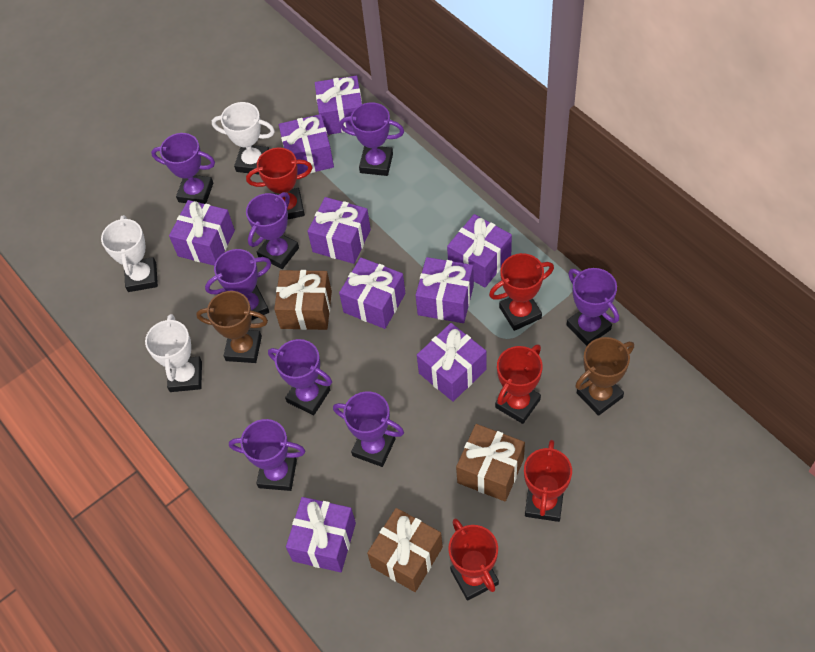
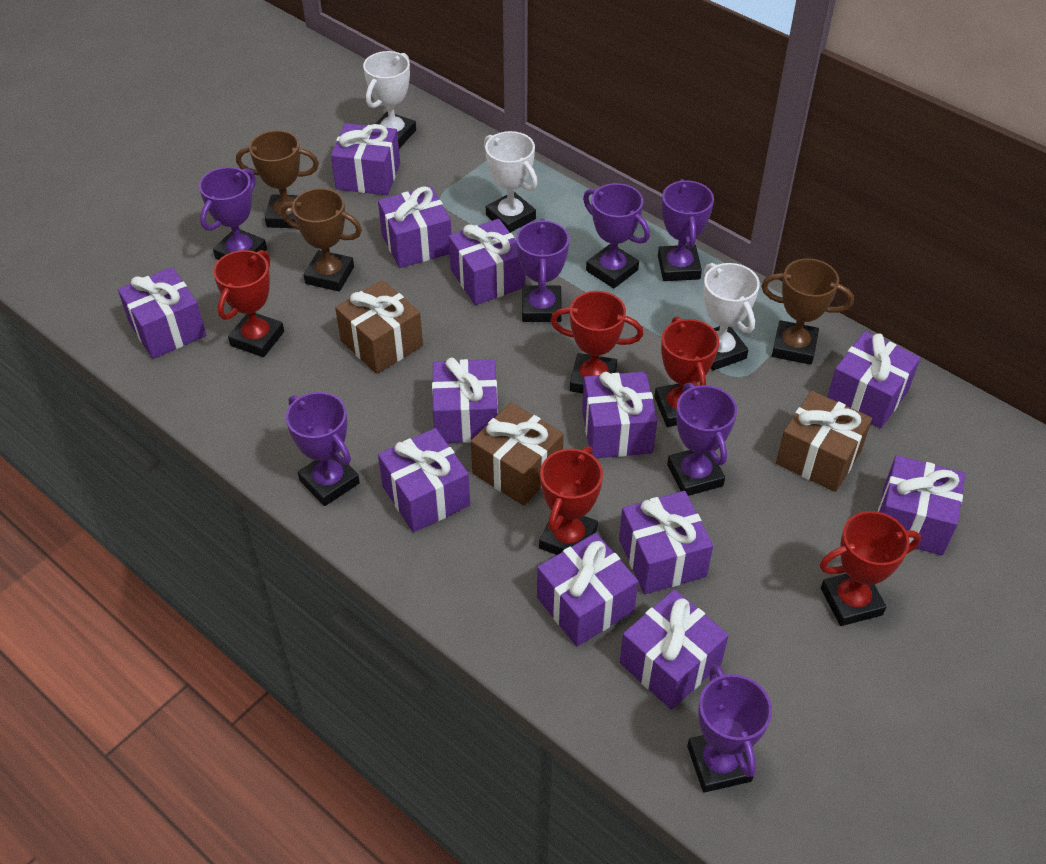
brown trophy: [196,291,268,363] [575,337,634,416] = 2 -> [236,130,319,228] [281,188,362,291] [761,258,854,365] = 3
purple gift: [169,200,235,266] [279,114,334,175] [286,497,356,572] [308,197,371,264] [315,76,362,135] [339,258,406,329] [415,257,474,323] [417,323,487,401] [447,214,512,288] = 9 -> [118,267,206,359] [331,123,400,195] [378,186,452,268] [378,428,470,533] [432,357,498,443] [449,219,525,305] [537,533,638,646] [582,371,657,458] [619,491,713,594] [620,589,729,710] [827,331,921,429] [878,455,965,556] = 12
purple trophy: [151,133,215,204] [205,249,271,321] [229,419,305,491] [246,192,299,269] [268,339,332,415] [333,391,404,467] [339,102,404,176] [567,268,619,346] = 8 -> [199,167,267,260] [286,392,360,506] [516,219,570,322] [583,183,650,288] [658,179,714,281] [667,383,737,496] [687,664,772,793] = 7

